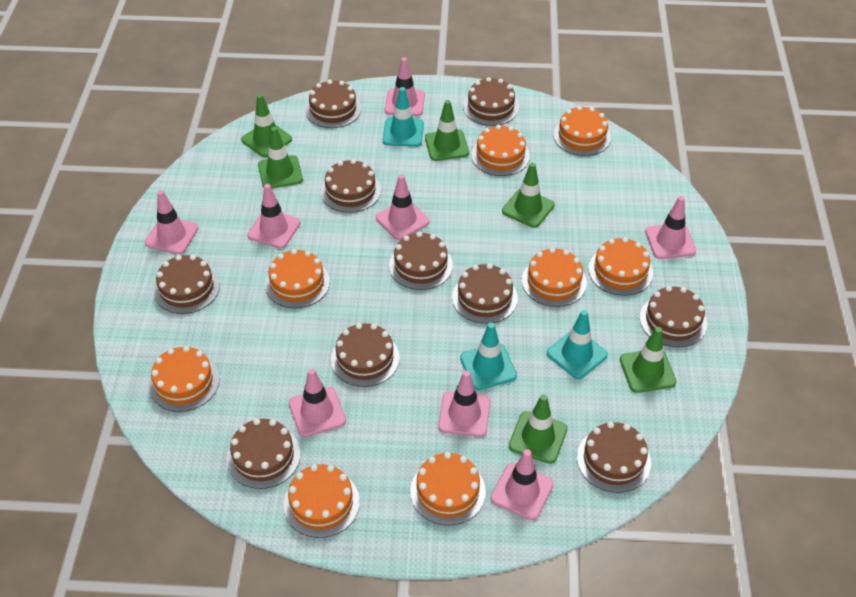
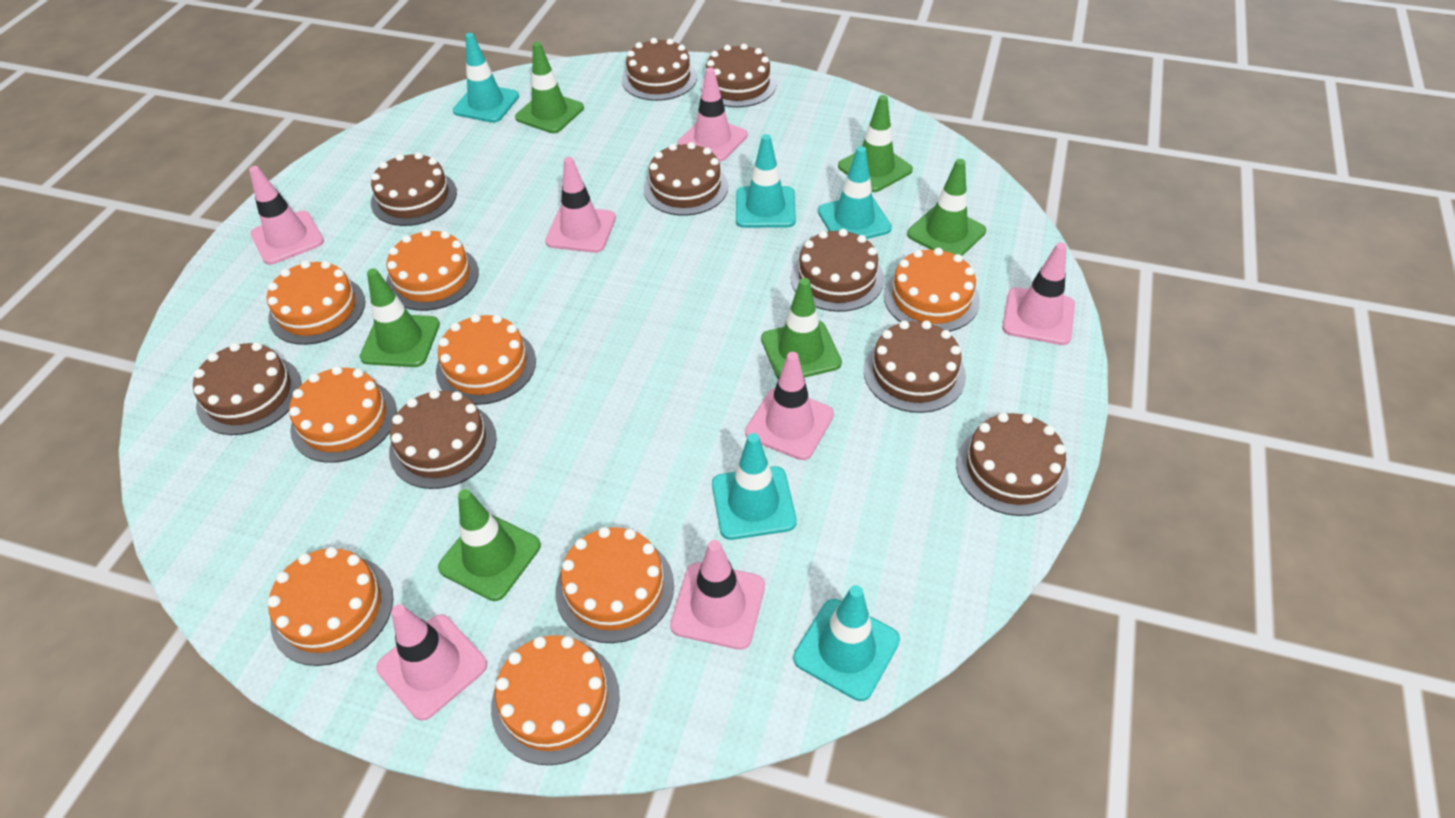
brown cake: [154,255,220,314] [226,418,301,489] [305,80,361,128] [321,159,381,213] [331,323,400,387] [389,232,453,290] [452,263,518,324] [463,77,519,126] [577,421,651,493] [640,286,707,347] = 10 -> [193,342,302,435] [371,152,457,226] [389,389,497,489] [622,38,697,101] [643,142,728,216] [700,44,776,107] [791,229,884,312] [864,321,966,413] [956,412,1069,516] = 9
pink traffic cone: [145,190,198,254] [247,184,301,248] [289,368,346,437] [376,174,429,240] [385,57,425,116] [438,370,491,437] [490,449,554,520] [645,196,696,259] = 8 -> [249,166,324,265] [376,604,487,721] [545,157,616,253] [670,540,765,650] [678,67,748,162] [745,352,834,460] [1003,242,1075,345] = 7
turquoise traffic cone: [383,87,424,147] [460,323,517,390] [547,310,608,379] = 3 -> [453,33,519,123] [712,433,797,540] [736,134,796,228] [793,585,900,701] [818,146,892,239] = 5

